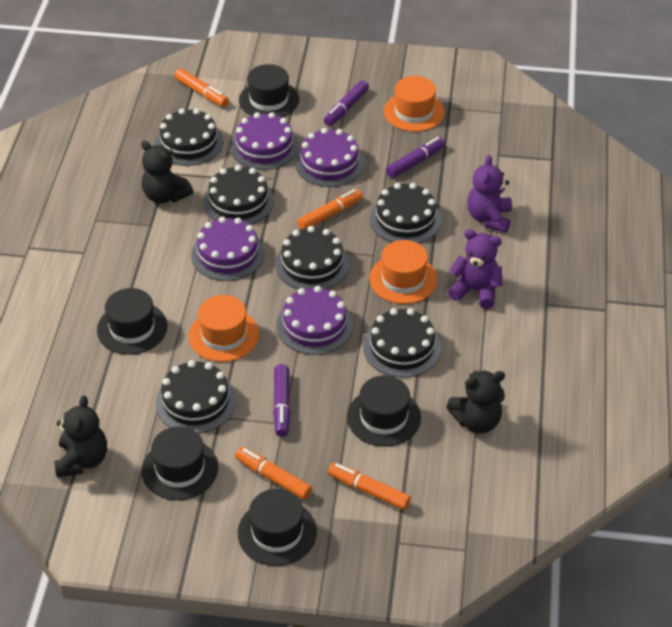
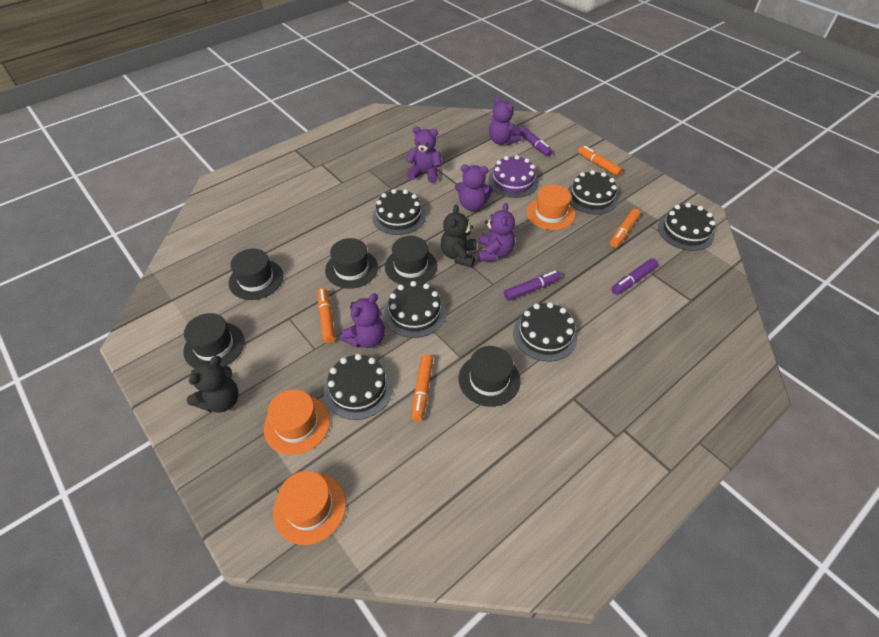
black teddy bear: [54,396,107,477] [141,140,193,204] [446,370,505,433] = 3 -> [187,356,239,413] [441,205,477,268] = 2
purple cake: [191,217,265,281] [230,112,299,170] [276,286,353,355] [295,128,364,187] = 4 -> [488,155,539,198] = 1
purple teddy bear: [448,229,503,309] [467,155,512,233] = 2 -> [340,293,385,348] [406,127,442,183] [455,165,493,211] [478,203,515,262] [489,97,521,145] = 5

